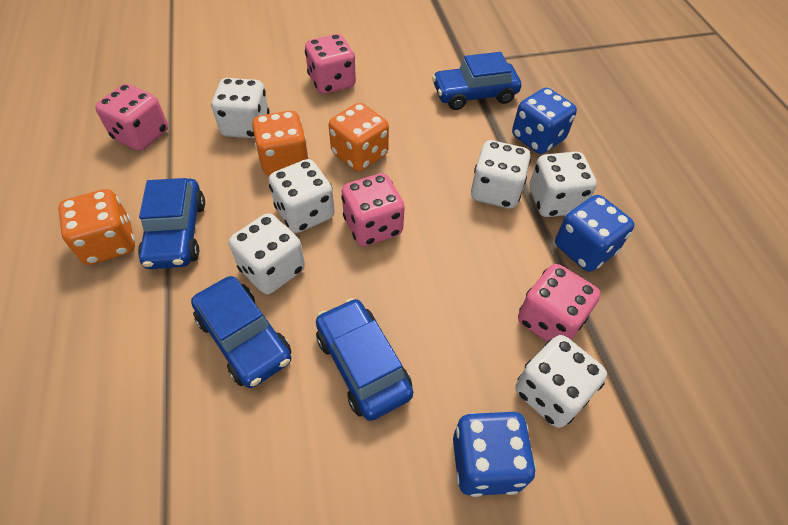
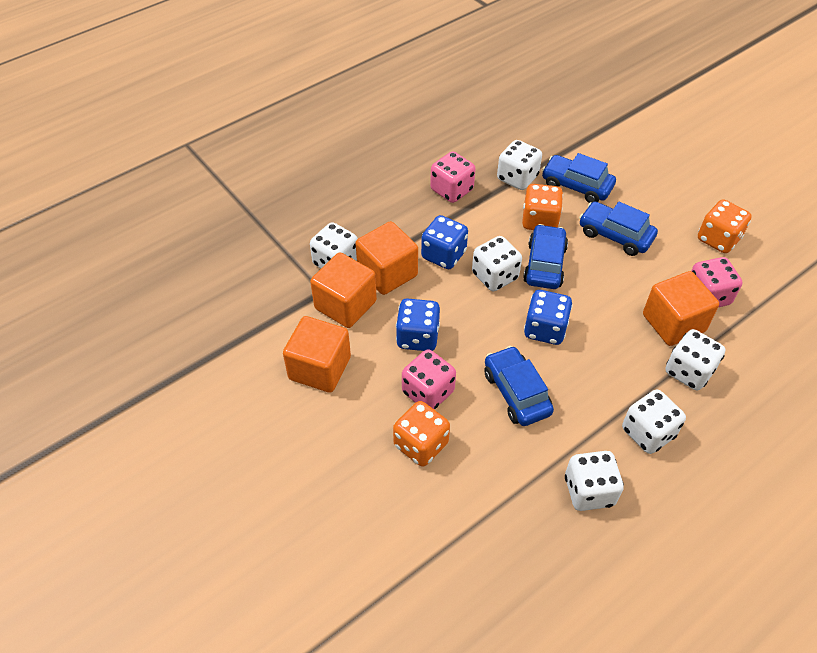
orange cube: none = 0 -> [283,316,351,393] [310,252,377,328] [356,221,418,295] [643,271,719,346] = 4
pink dice: [95,84,168,151] [305,34,356,94] [341,173,405,246] [518,264,600,342] = 4 -> [402,349,456,410] [430,151,476,203] [691,257,742,307] = 3

